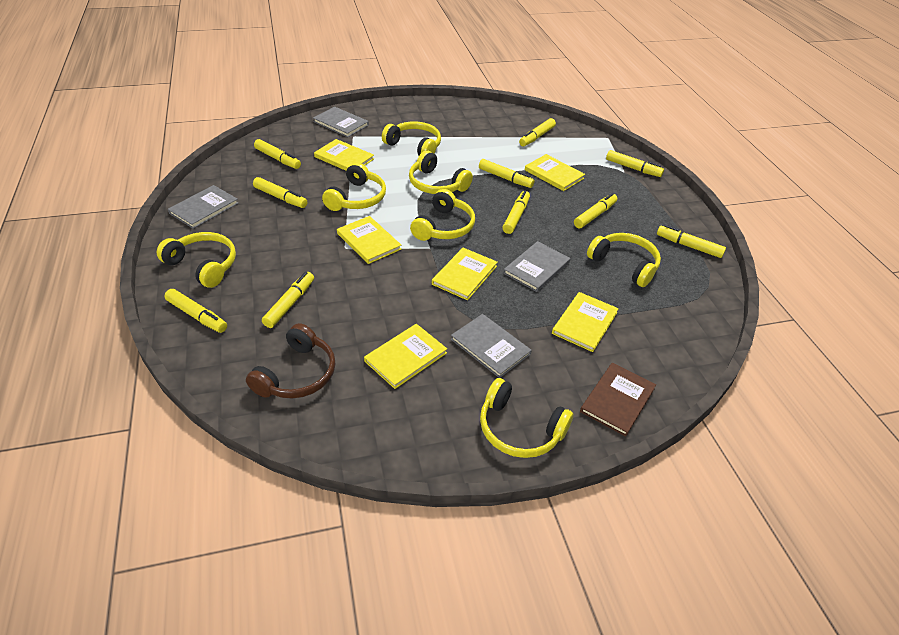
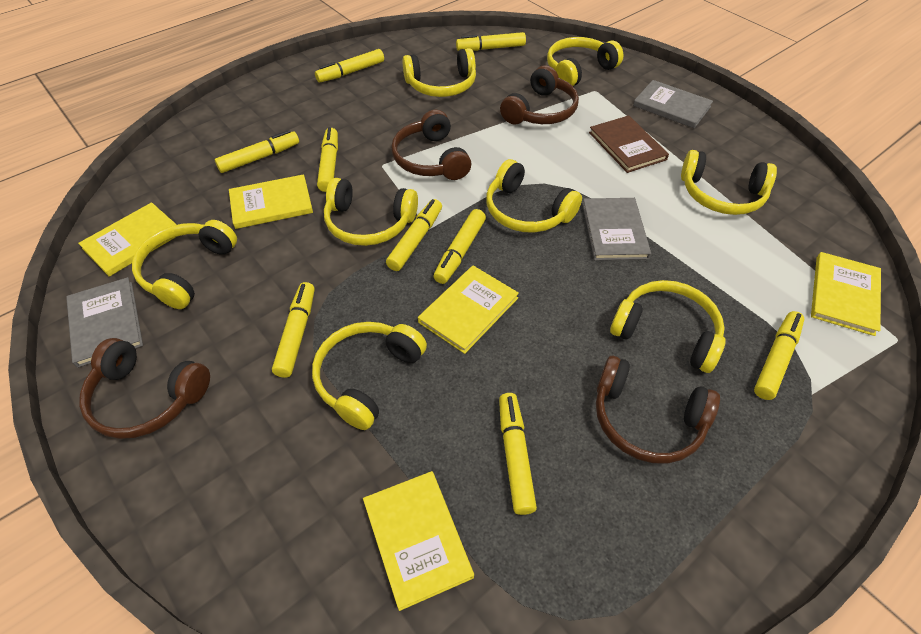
brown headphones: [246,323,335,399] = 1 -> [79,338,210,439] [391,110,471,180] [500,65,579,125] [596,356,720,464] = 4
grey book: [168,185,239,229] [313,106,369,137] [451,314,532,378] [503,241,570,292] = 4 -> [66,277,143,368] [582,198,651,260] [633,80,713,128] = 3
yellow book: [314,139,374,171] [337,216,401,264] [364,324,447,389] [432,248,498,300] [525,154,585,191] [552,292,619,352] = 6 -> [78,202,177,277] [229,174,313,229] [363,471,474,611] [418,266,519,354] [811,252,881,336] = 5
yellow headphones: [157,232,236,288] [322,162,386,211] [382,121,441,155] [409,151,473,194] [410,189,475,241] [480,378,573,458] [587,233,661,287] = 7 -> [132,220,237,309] [312,322,427,430] [324,178,418,246] [402,48,476,97] [486,159,582,232] [547,37,624,86] [610,280,726,373] [681,150,777,215] = 8
yellow marker: [165,289,227,333] [253,177,307,208] [254,139,301,169] [262,272,314,328] [479,159,535,188] [502,190,530,234] [519,118,556,146] [574,193,617,228] [606,150,664,177] [657,225,726,258] = 10 -> [215,130,299,173] [272,282,315,378] [315,49,384,83] [317,127,338,192] [386,199,442,271] [434,209,486,284] [456,32,526,51] [499,393,537,515] [754,311,804,400] = 9

